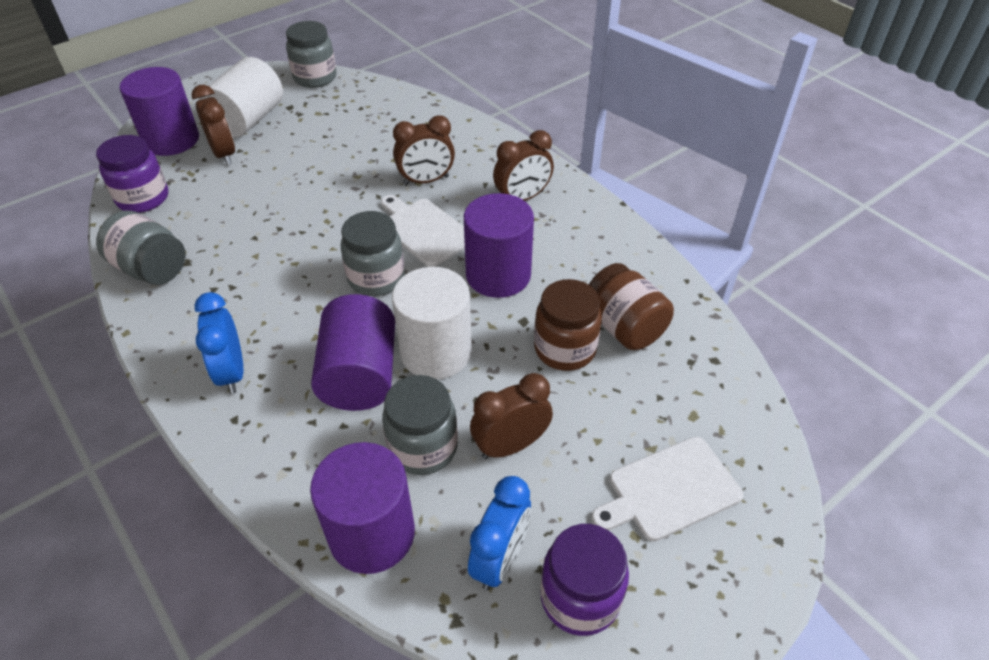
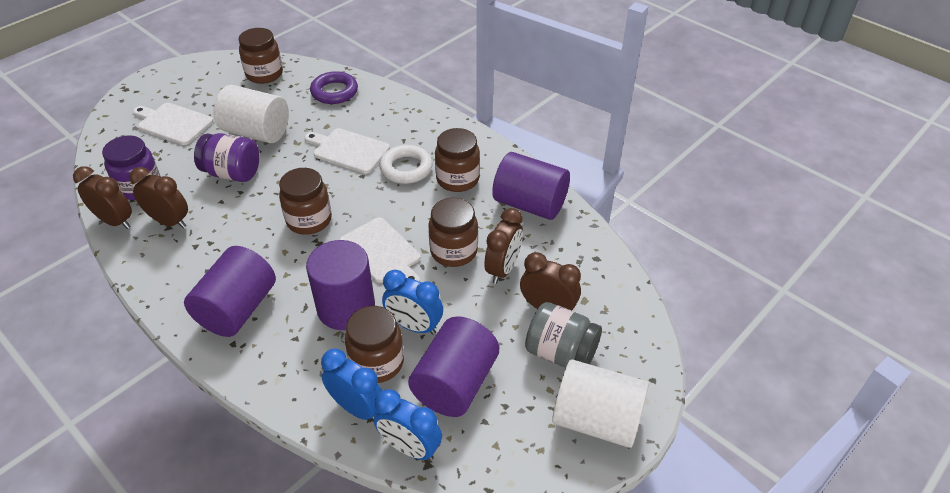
blue clock: [195,292,243,394] [468,476,531,590] = 2 -> [321,349,382,421] [374,389,442,461] [382,270,443,335] = 3
brown jar: [534,279,602,371] [589,263,674,350] = 2 -> [238,28,283,84] [279,168,332,235] [345,306,404,383] [428,198,478,267] [435,128,480,192] = 5
grey jar: [96,210,186,285] [286,21,336,88] [341,211,405,296] [382,375,458,475] = 4 -> [525,302,602,368] = 1
purple ring: none = 0 -> [310,71,358,104] = 1
white cutting board: [381,195,465,267] [591,437,744,541] = 2 -> [133,103,213,145] [305,128,390,174] [339,217,421,283] = 3
white ring: none = 0 -> [379,145,433,184] = 1

